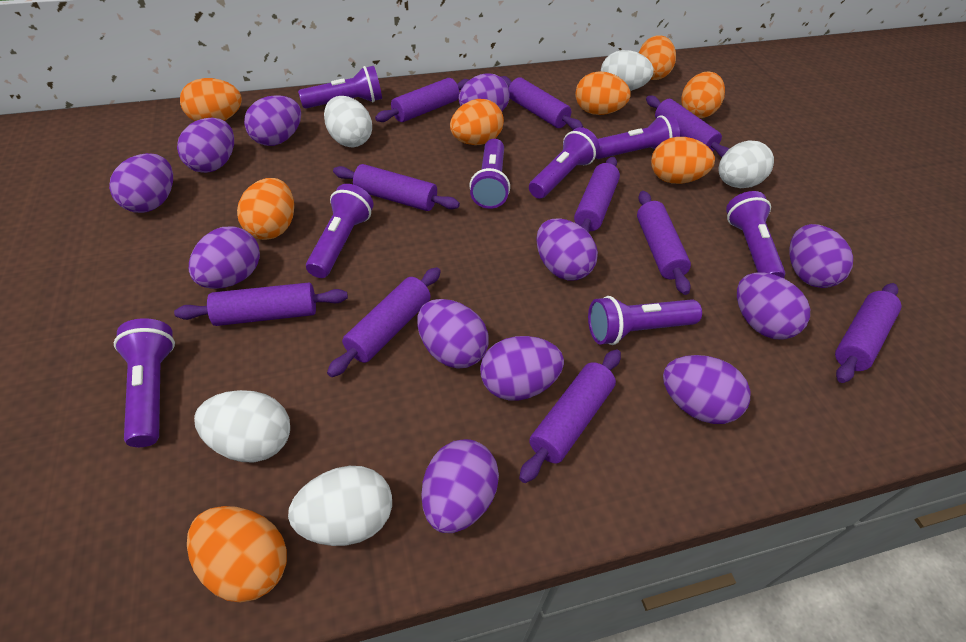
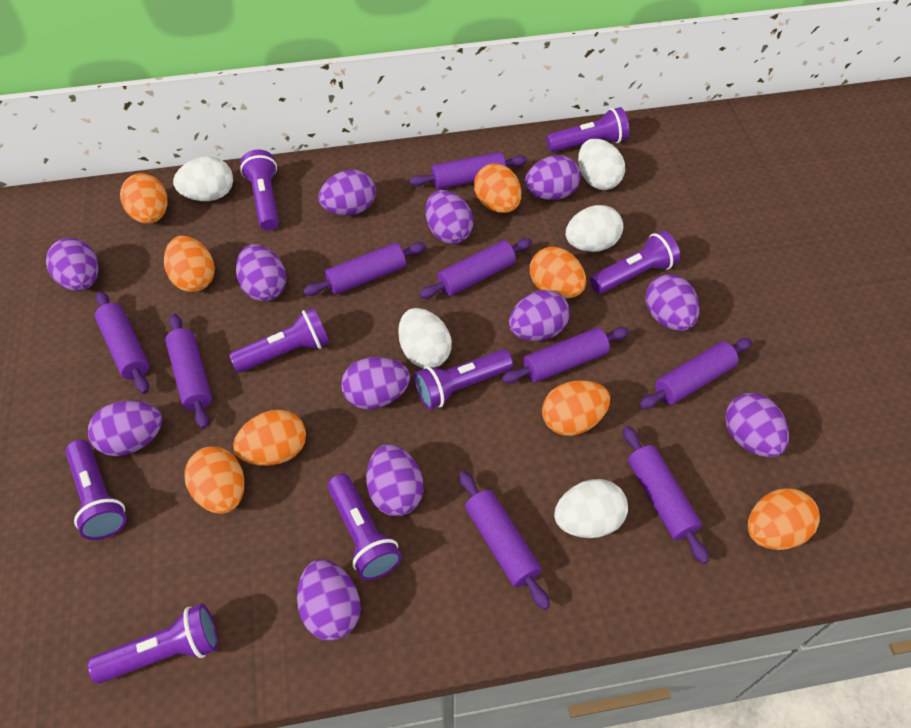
purple rolling pin: [174,282,348,326] [327,267,441,377] [333,164,460,211] [375,78,470,122] [500,76,583,130] [519,349,621,483] [574,157,620,233] [637,191,691,295] [646,96,729,158] [835,283,902,383] = 10 -> [95,291,149,394] [165,314,212,429] [303,242,426,296] [409,152,527,189] [419,238,532,299] [459,471,550,610] [502,327,629,384] [623,426,709,564] [639,338,752,409] = 9

